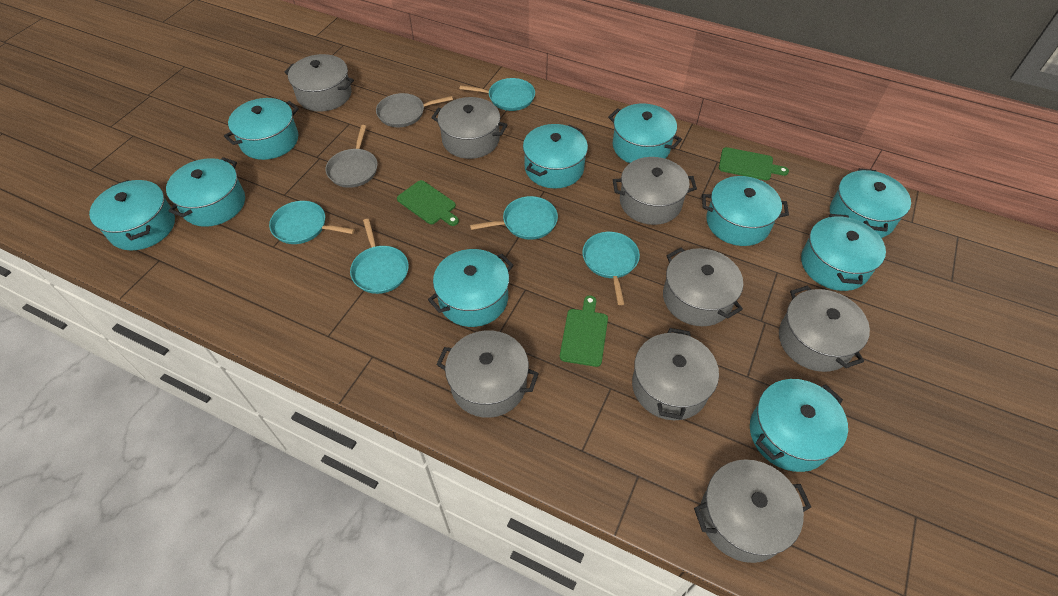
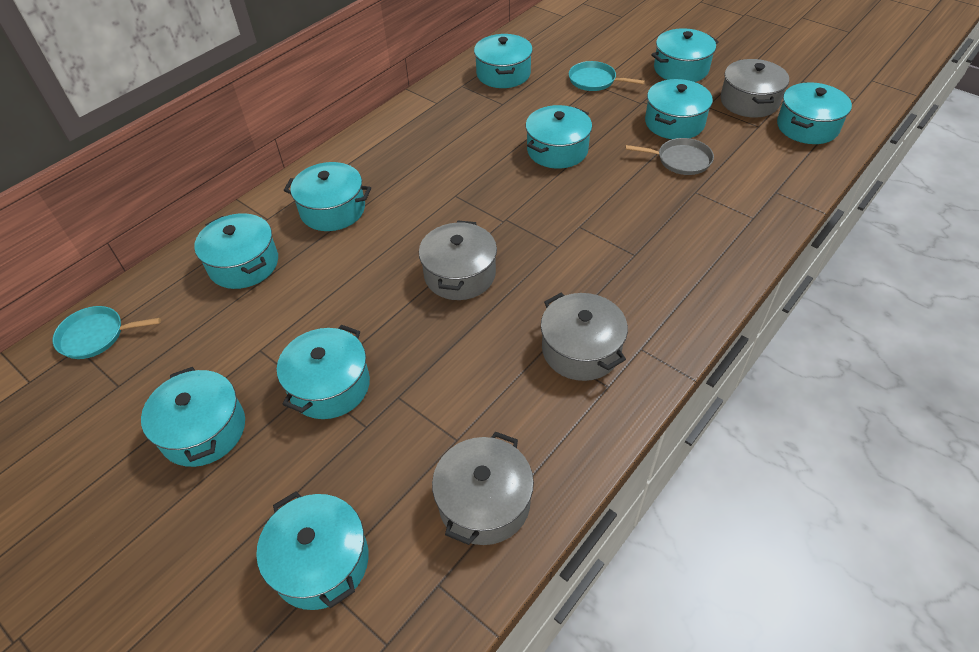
green cutting board: [397,180,459,226] [560,295,608,367] [719,147,789,180] = 3 -> none = 0
grey pan: [326,125,378,188] [376,93,453,127] = 2 -> [625,138,714,175] = 1
grey pot: [284,54,354,112] [431,97,507,159] [436,330,539,418] [613,157,697,225] [632,328,719,420] [663,248,743,326] [694,459,811,563] [779,285,870,372] = 8 -> [419,221,497,300] [432,431,534,545] [541,293,628,381] [720,59,789,118] = 4
turquoise pan: [269,201,355,244] [350,219,409,294] [460,78,535,111] [470,196,558,240] [582,232,640,305] = 5 -> [53,306,161,359] [569,61,645,91] = 2

